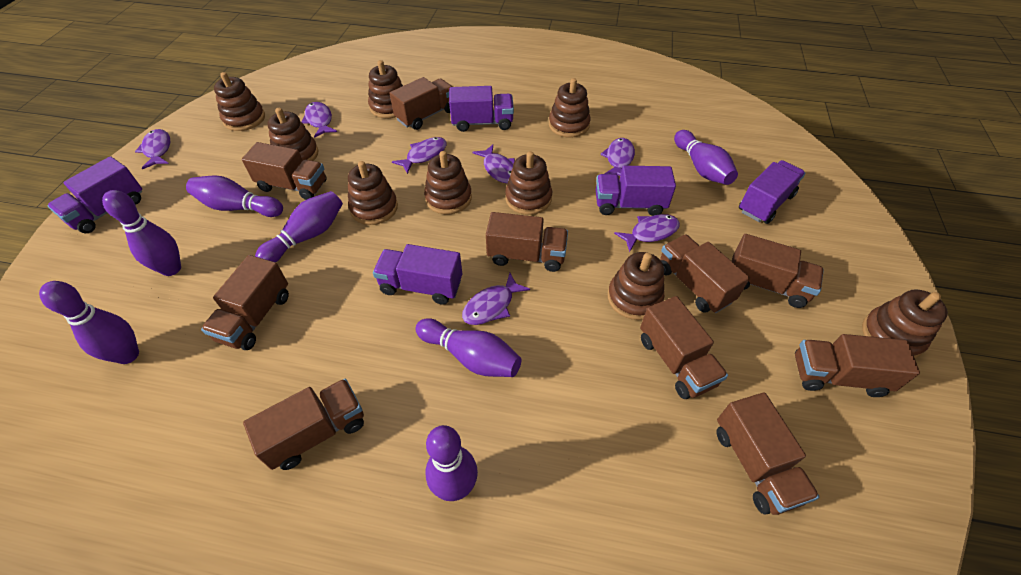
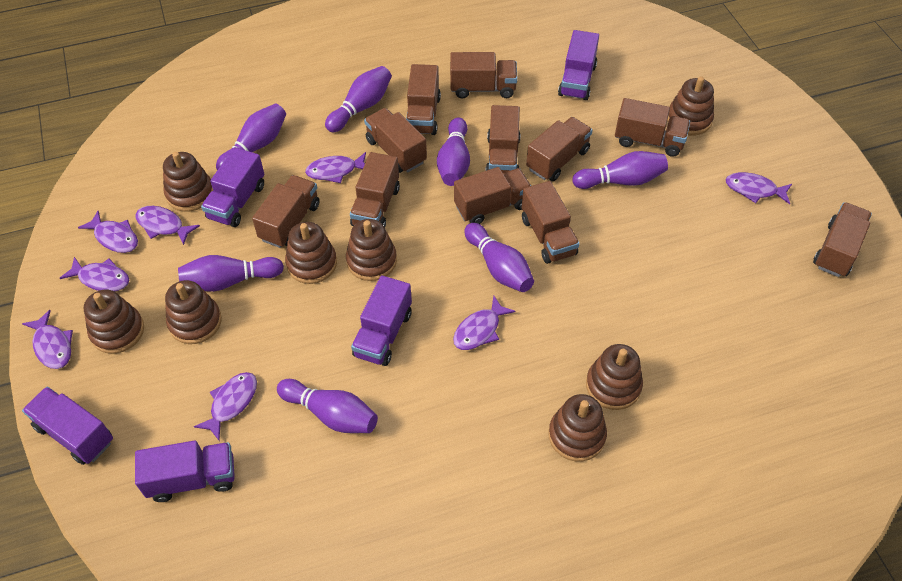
brown stacking toy: [214,72,265,131] [267,108,319,161] [348,161,398,225] [368,60,403,118] [424,151,472,214] [505,151,552,215] [549,78,591,138] [608,252,664,320] [862,289,948,358] = 9 -> [84,290,144,354] [163,152,213,212] [165,280,222,344] [285,222,337,284] [346,219,397,281] [548,394,607,461] [586,344,643,410] [667,76,714,136] = 8
brown truck: [201,255,289,350] [242,142,327,200] [243,379,364,470] [389,77,453,130] [486,212,568,272] [640,296,728,399] [660,234,750,313] [716,392,819,515] [732,234,824,308] [795,334,920,397] = 10 -> [252,175,320,248] [350,152,400,227] [364,108,427,173] [406,64,441,135] [450,52,518,99] [454,167,531,224] [485,105,521,173] [522,181,580,264] [526,117,593,181] [615,98,690,157] [813,202,872,277] = 11
purple fish: [135,129,170,169] [301,102,337,138] [392,137,447,174] [462,273,530,325] [472,145,515,184] [600,138,635,176] [614,214,680,252] = 7 -> [22,310,73,369] [60,257,129,291] [78,211,138,253] [135,206,200,245] [194,372,257,440] [305,152,366,183] [453,296,516,350] [725,172,792,204] = 8

